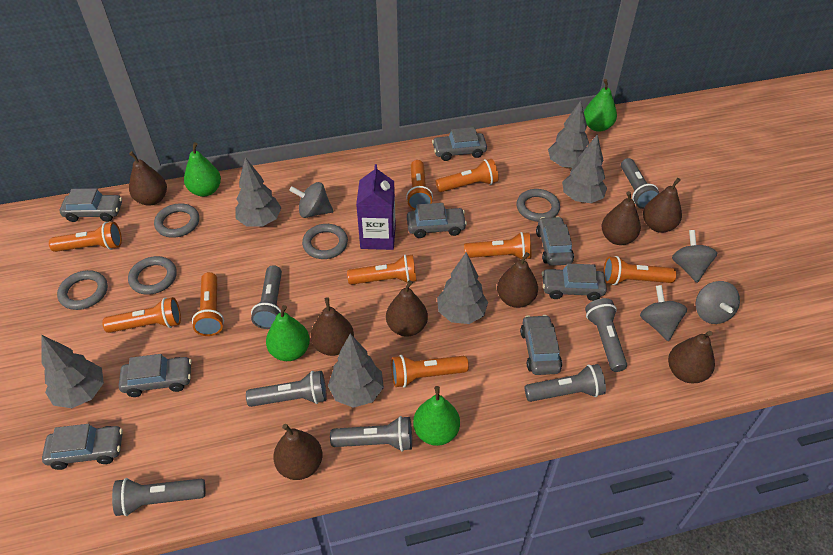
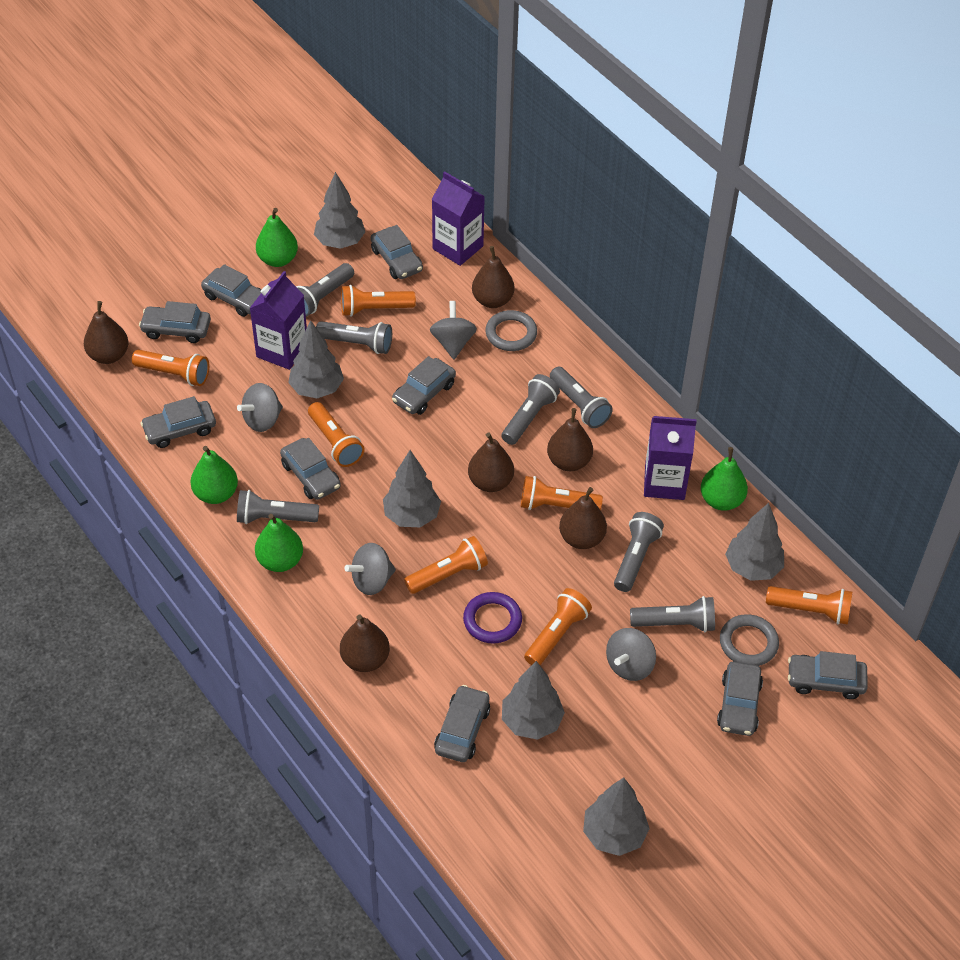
brown pear: [129,151,167,206] [273,424,323,480] [311,297,354,356] [386,280,428,337] [497,252,538,308] [602,191,641,245] [643,178,682,233] [668,331,715,383] = 8 -> [84,301,129,364] [340,614,390,672] [468,432,514,492] [472,246,515,308] [547,408,593,471] [559,487,607,549] = 6
grey car: [42,424,123,470] [60,188,122,222] [119,354,192,397] [407,203,467,238] [432,127,487,161] [520,315,562,375] [536,216,574,266] [542,264,607,301] = 8 -> [139,301,211,343] [140,396,216,448] [201,264,262,317] [280,438,341,500] [371,225,423,279] [392,356,456,415] [434,685,490,762] [717,662,763,736] [788,651,868,699] = 9
grey ring: [57,270,108,310] [128,256,177,295] [154,203,199,238] [302,224,348,259] [516,189,560,222] = 5 -> [485,310,537,351] [720,614,779,666] = 2
orange flashlight: [49,222,122,252] [102,297,181,333] [192,272,224,336] [347,254,417,285] [391,355,469,388] [406,160,433,210] [436,159,498,192] [464,232,532,259] [603,256,676,285] = 9 -> [132,350,209,386] [308,402,364,467] [341,285,416,317] [404,536,488,594] [521,476,603,510] [524,588,592,665] [766,586,852,625] = 7
purple carton: [356,164,396,250] = 1 -> [250,271,307,370] [432,171,485,266] [644,416,697,500] = 3
purple ring: none = 0 -> [463,592,522,644] = 1

